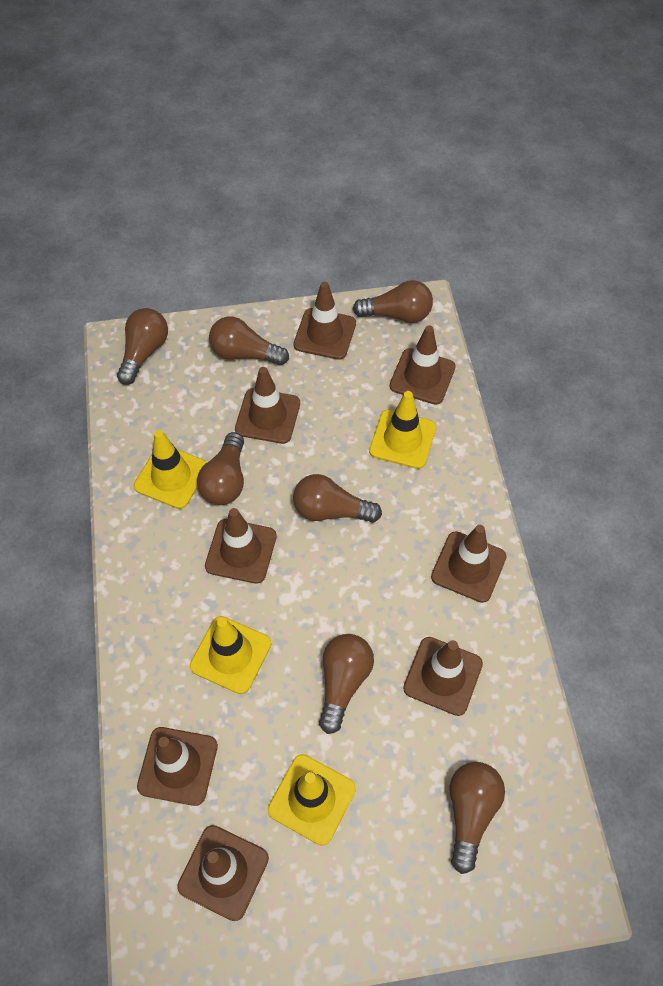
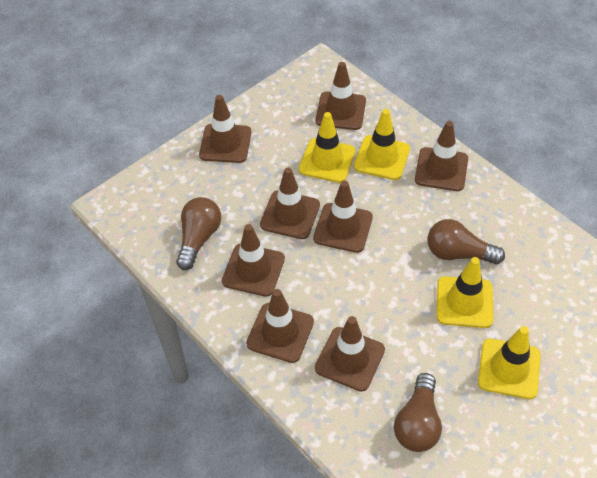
brown light bulb: [117,308,168,385] [197,432,244,505] [209,316,289,365] [293,474,382,523] [319,634,374,734] [353,280,433,323] [450,762,505,874] = 7 -> [176,197,221,270] [394,373,442,452] [427,219,505,264] = 3

